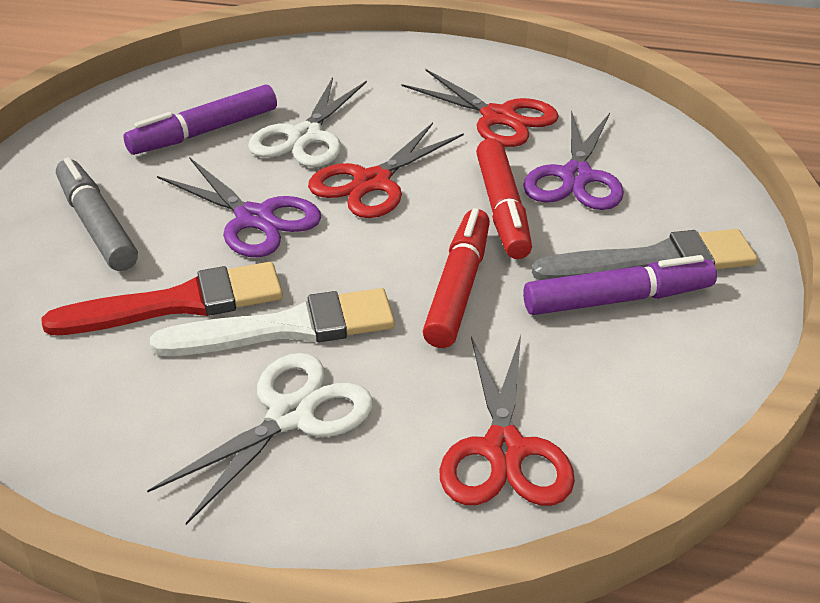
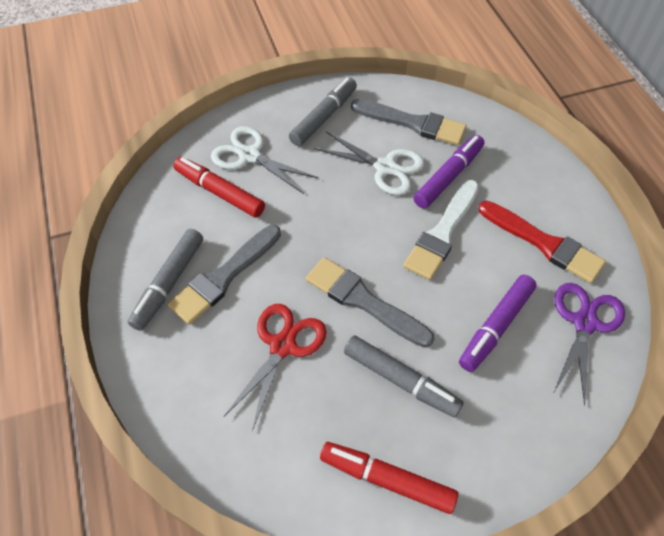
grey brush: [532,229,758,280] = 1 -> [168,225,281,325] [306,257,434,347] [351,99,467,146] = 3
grey marker: [56,157,138,271] = 1 -> [128,229,203,331] [289,78,357,146] [344,336,464,418] = 3
purple scissors: [157,157,321,257] [523,110,624,210] = 2 -> [554,283,625,406] = 1
red scissors: [308,123,464,218] [402,69,559,147] [439,335,575,506] = 3 -> [224,304,327,431] = 1

